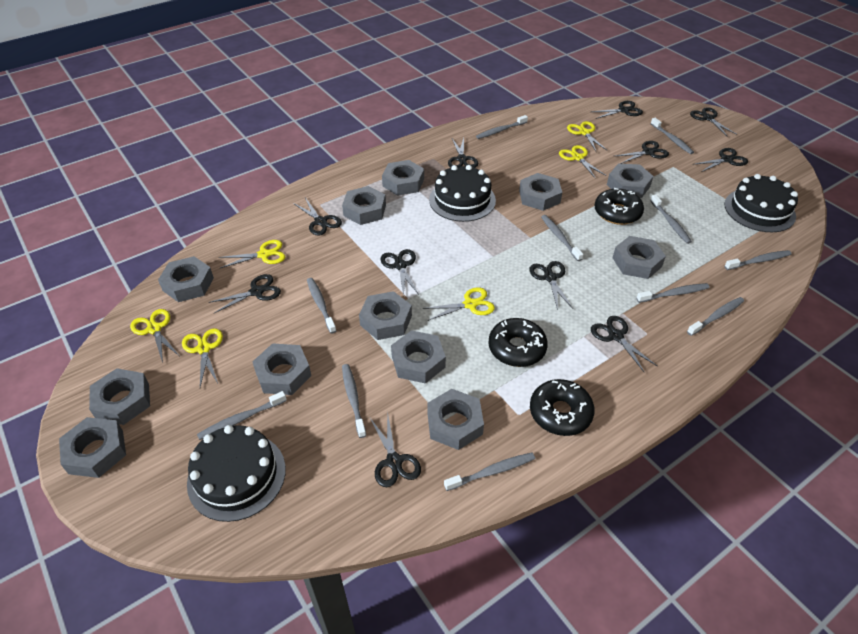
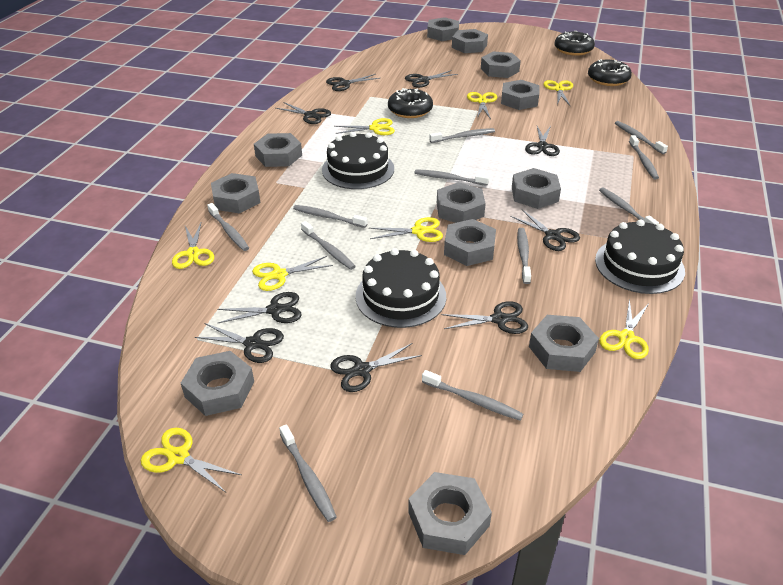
black scissors: [208,274,281,313] [293,198,342,236] [370,413,421,487] [380,249,419,297] [448,138,478,168] [529,261,573,310] [591,101,643,119] [591,316,657,372] [615,141,669,164] [690,107,737,136] [695,148,748,172] = 11 -> [195,323,284,363] [217,292,302,323] [276,102,331,124] [326,74,380,91] [330,343,422,392] [405,70,458,88] [441,301,528,334] [510,210,580,251] [525,126,560,156] = 9
yellow scissors: [130,309,179,363] [182,328,223,387] [218,240,285,268] [423,287,495,321] [559,145,606,179] [567,121,608,151] = 6 -> [141,428,241,492] [172,223,214,269] [252,256,333,291] [334,118,395,135] [369,217,443,242] [467,92,497,119] [543,80,573,105] [599,298,649,359] = 8

